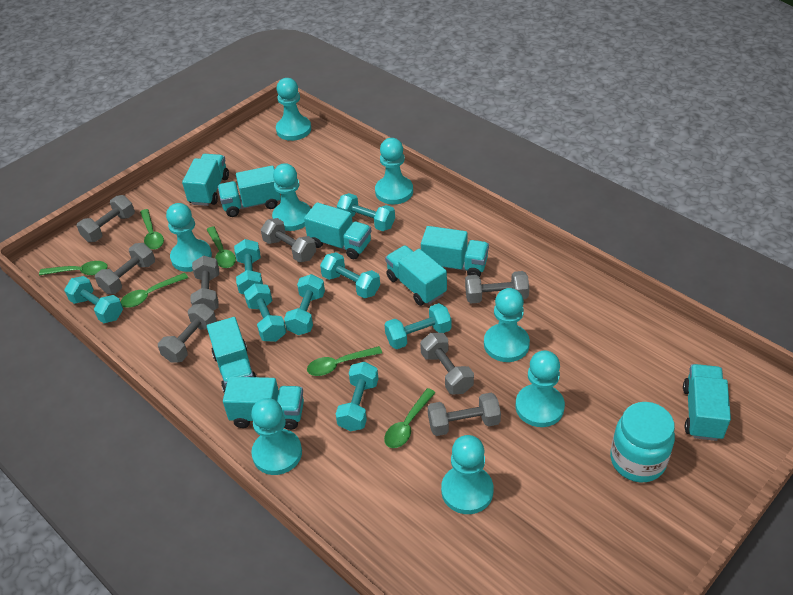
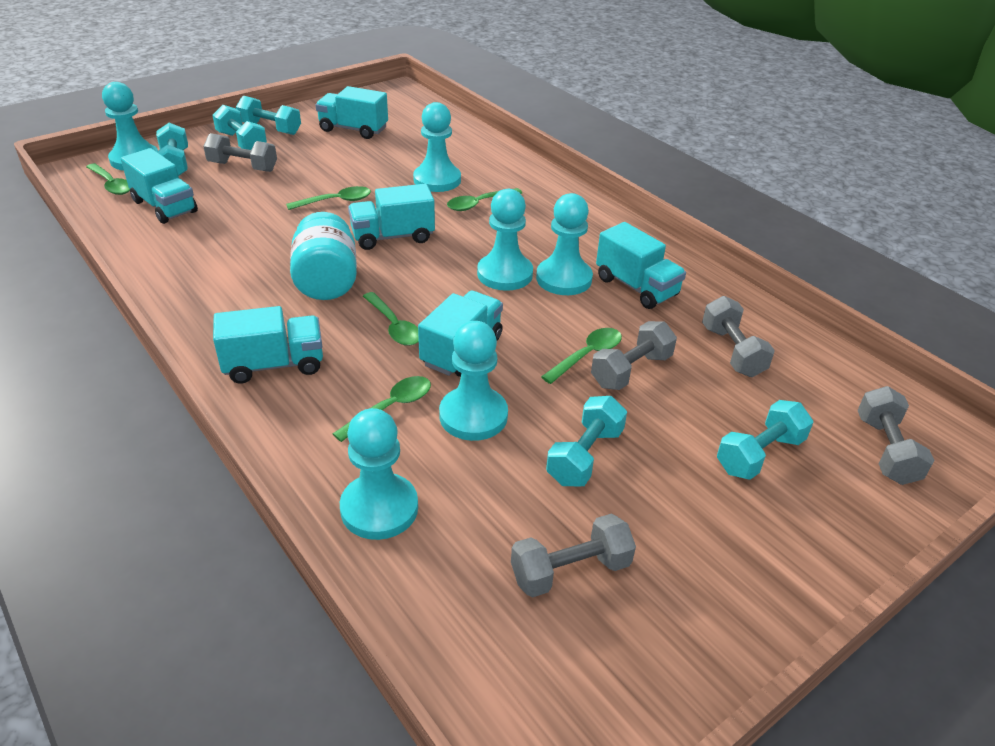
grey dumbbell: [77,195,135,242] [95,243,155,294] [158,304,216,363] [190,255,219,311] [261,218,316,263] [420,333,474,394] [428,393,501,436] [465,271,529,303] = 8 -> [203,133,277,172] [511,514,636,597] [591,321,677,390] [702,296,775,377] [857,386,935,485] = 5
turquoise dumbbell: [64,276,123,323] [234,239,263,294] [244,284,286,342] [284,274,325,335] [320,252,380,299] [336,362,378,431] [337,193,395,231] [384,303,452,349] = 8 -> [156,123,188,176] [212,105,267,150] [236,96,301,135] [546,396,627,486] [717,400,813,480] = 5
turquoise pawn: [166,203,212,272] [251,398,302,475] [272,163,311,231] [276,78,311,141] [375,138,413,204] [441,435,493,514] [484,288,530,362] [516,350,565,427] = 8 -> [102,82,158,171] [340,408,418,540] [413,102,461,192] [439,321,508,441] [477,189,533,291] [536,193,593,295] = 6
turquoise truck: [182,154,229,206] [207,317,257,393] [218,166,281,217] [223,377,304,430] [304,202,371,259] [385,245,447,306] [421,226,489,277] [683,364,731,441] = 8 -> [121,148,198,224] [213,306,323,384] [316,86,388,139] [348,184,435,250] [418,291,503,377] [596,222,686,309] = 6

